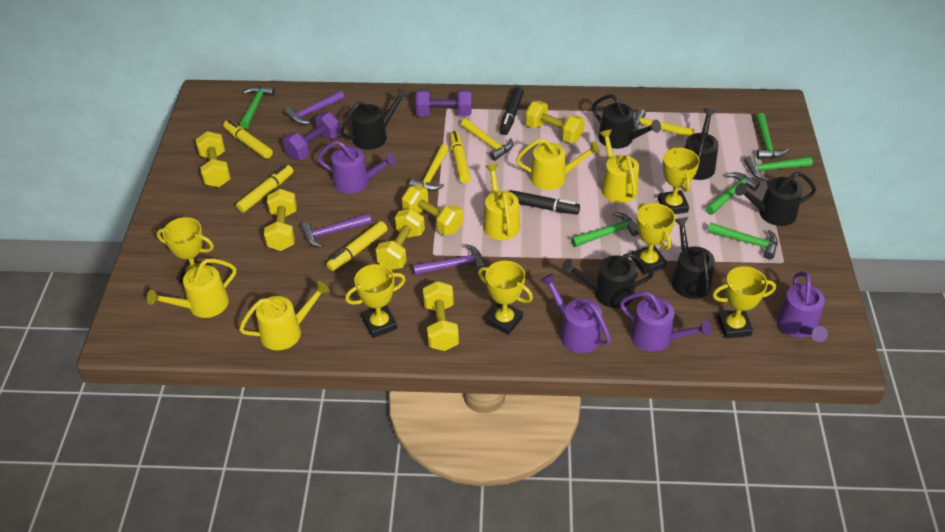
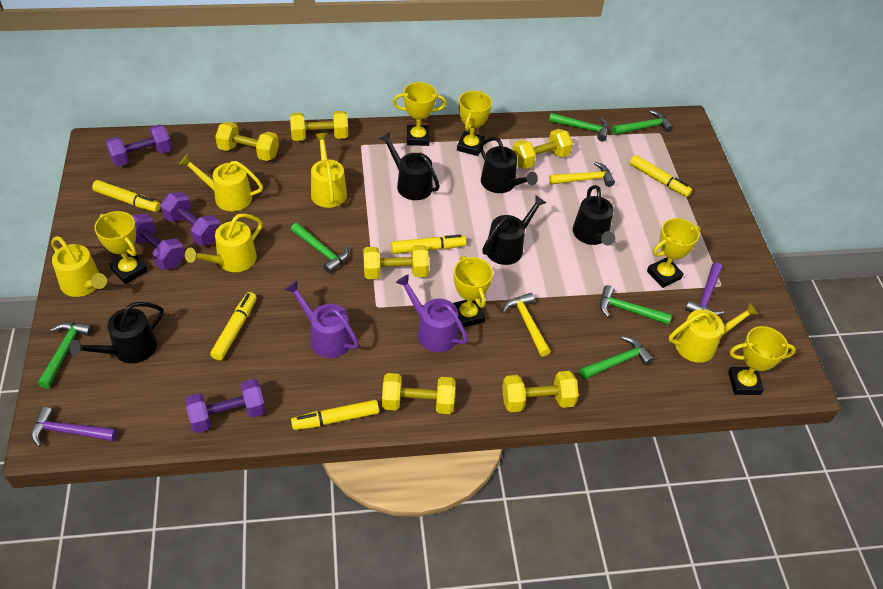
black marker: [499,87,524,135] [509,190,580,215] = 2 -> none = 0
black watering can: [340,88,408,150] [561,253,654,308] [592,94,661,149] [672,217,715,299] [684,108,718,180] [735,172,816,226] = 6 -> [70,302,164,363] [379,132,440,200] [480,137,538,193] [482,195,546,265] [573,185,615,245] = 5
purple dumbbell: [283,112,341,160] [416,89,471,116] = 2 -> [106,124,172,167] [132,214,185,270] [160,192,220,246] [185,379,266,433] = 4
purple hammer: [284,90,344,125] [300,213,371,247] [413,244,486,275] = 3 -> [32,407,117,447] [685,262,724,316] = 2
purple watering can: [317,141,396,194] [540,273,611,353] [620,292,712,352] [776,272,828,342] = 4 -> [285,281,359,358] [396,274,468,352] = 2
yellow hammer: [409,144,449,191] [461,119,513,161] [633,109,695,137] = 3 -> [502,293,551,357] [549,162,615,187] = 2
yellow marker: [223,120,273,159] [236,165,293,213] [326,221,388,271] [449,131,471,183] = 4 -> [92,180,161,212] [210,292,257,361] [291,400,379,430] [391,234,466,254] [630,155,692,197] = 5

